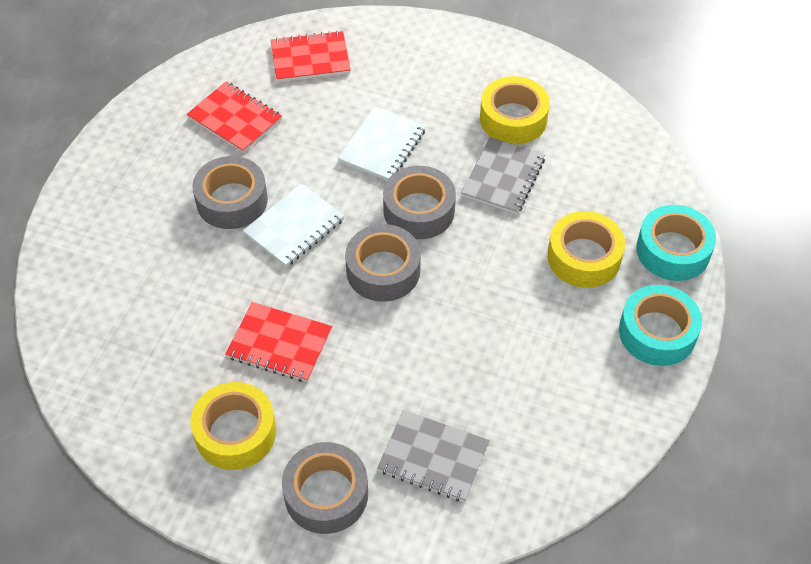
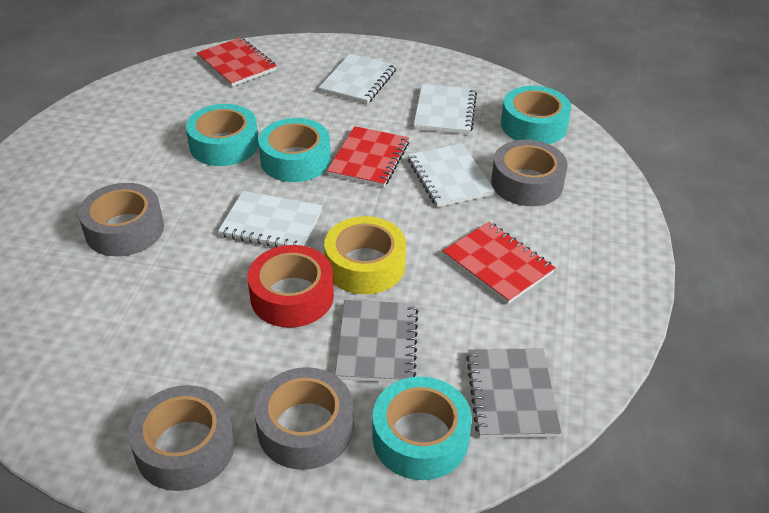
red tape: none = 0 -> [248,245,334,328] = 1
turquoise tape: [619,285,702,366] [636,205,716,281] = 2 -> [186,104,259,166] [258,118,331,182] [372,376,472,480] [501,86,571,144] = 4
white notebook: [243,184,344,267] [338,107,426,181] = 2 -> [218,191,322,247] [319,54,397,104] [408,144,495,207] [414,84,477,134] = 4
yellow tape: [190,382,276,470] [480,76,550,145] [547,211,625,288] = 3 -> [324,216,406,294] = 1

